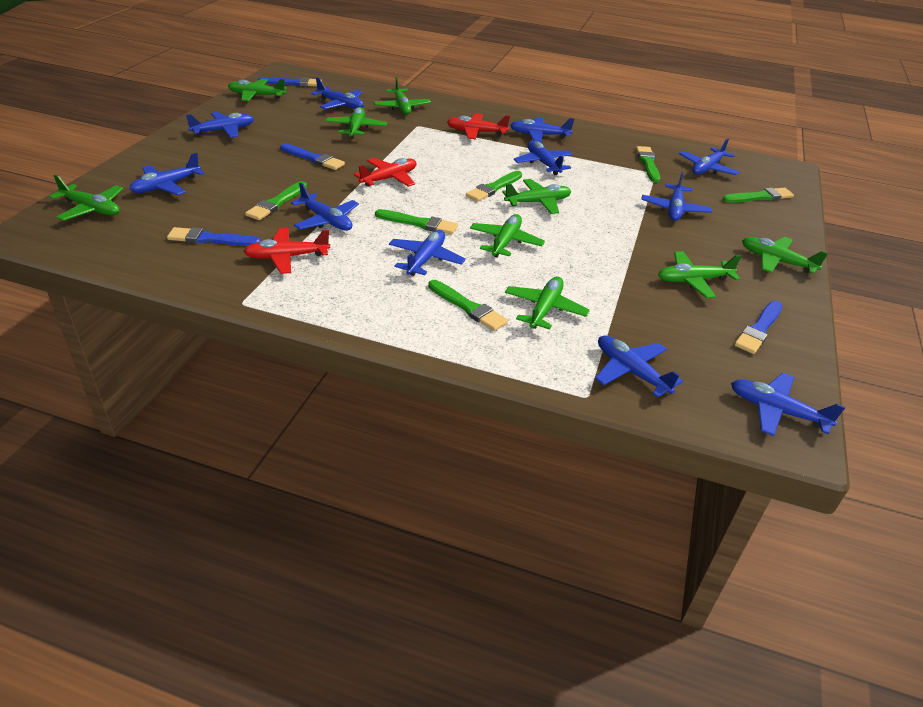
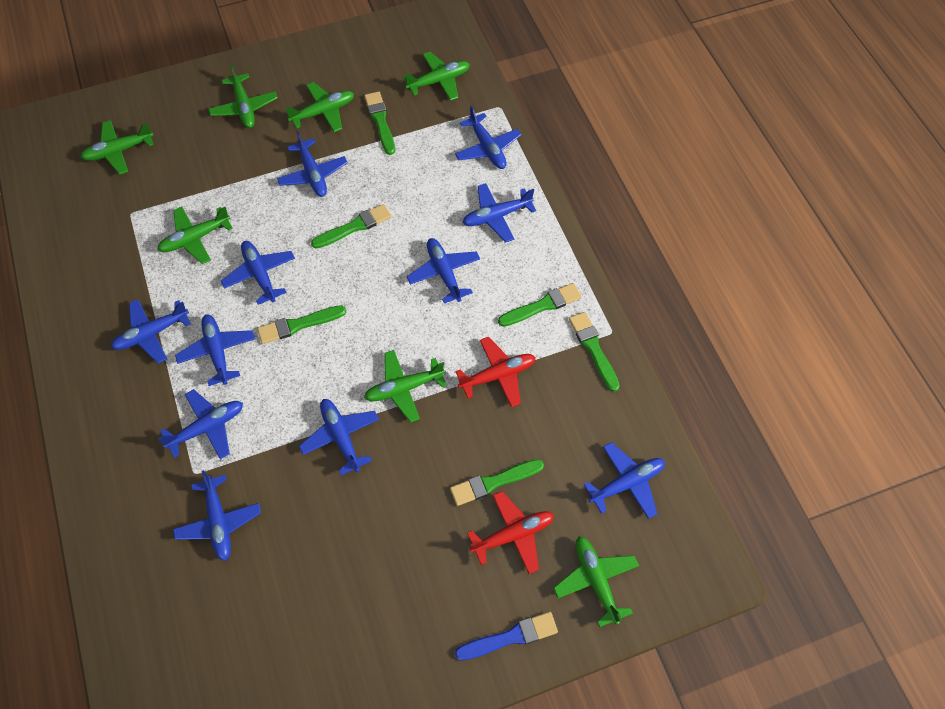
blue brush: [167,227,261,246] [258,77,322,87] [280,143,345,170] [734,301,782,354] = 4 -> [455,612,558,661] = 1
green plane: [49,175,123,221] [228,79,287,101] [325,107,387,139] [373,77,431,115] [470,214,545,258] [502,179,571,214] [505,276,590,329] [658,251,742,298] [742,237,828,274] = 9 -> [80,120,154,175] [157,207,233,264] [209,64,278,128] [286,82,354,132] [364,350,447,423] [403,52,470,101] [553,536,639,627] = 7
red plane: [243,228,330,274] [354,158,417,187] [447,114,510,139] = 3 -> [456,337,536,407] [467,491,554,574] = 2

